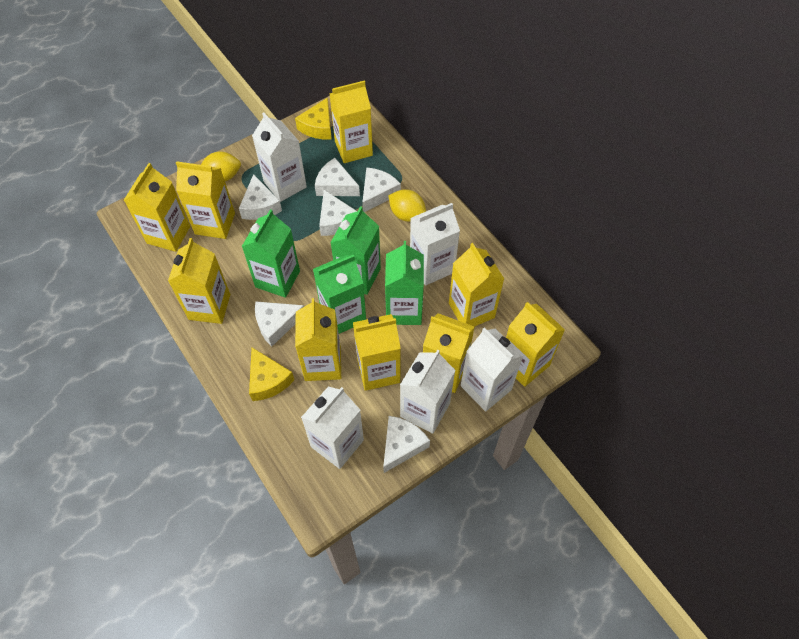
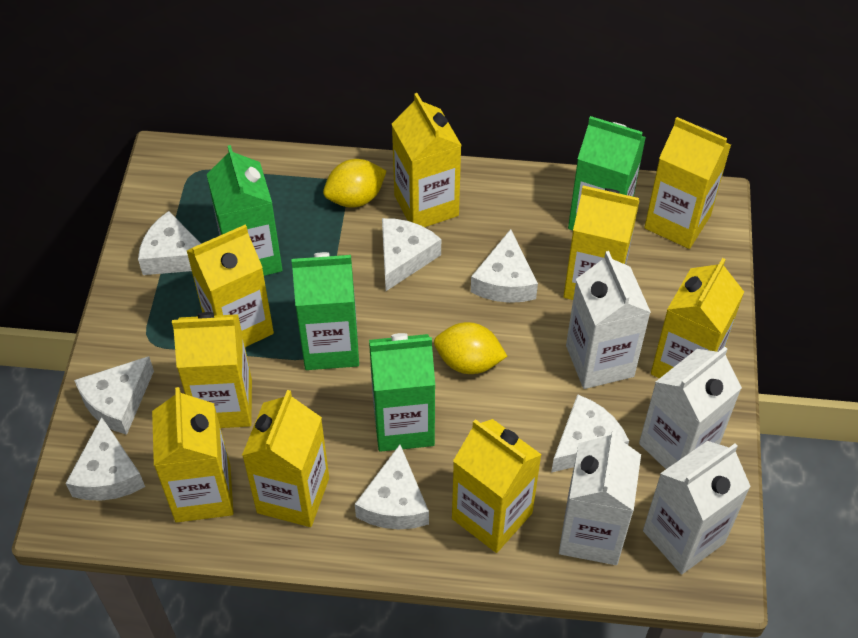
white carton: [252,112,307,202] [301,386,364,469] [400,349,456,434] [410,203,460,285] [461,327,523,412] = 5 -> [559,429,641,565] [566,251,651,389] [639,347,742,469] [643,441,751,574] = 4
white cheese: [239,174,282,220] [255,302,304,347] [315,158,360,196] [319,190,357,236] [362,167,401,212] [383,416,430,473] = 6 -> [65,417,145,501] [74,356,154,435] [138,211,201,275] [355,445,429,529] [382,218,441,291] [471,229,538,303] [551,394,629,473] = 7
yellow cheese: [249,348,294,401] [295,98,332,140] = 2 -> none = 0

